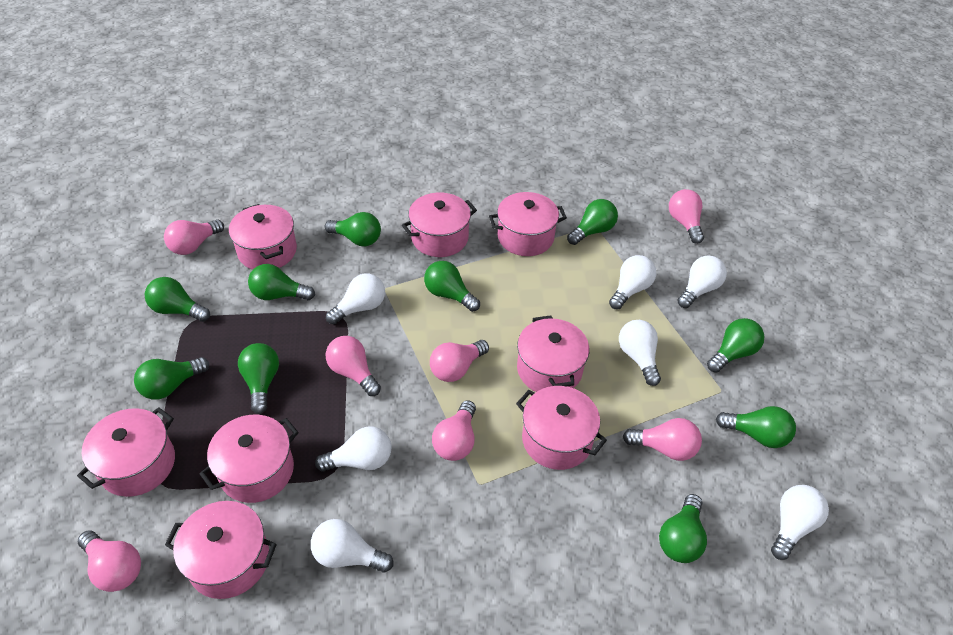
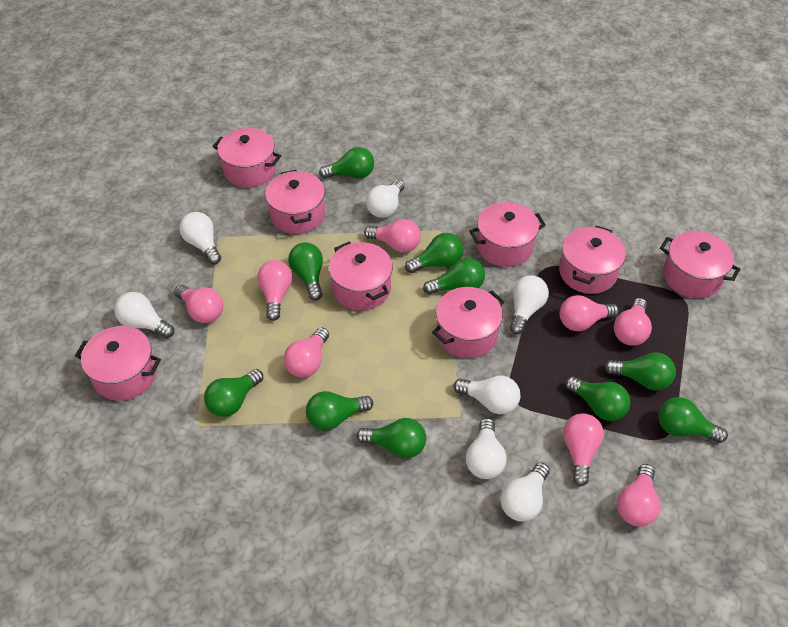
pink light bulb: [78,530,141,592] [164,219,224,255] [326,336,381,396] [430,340,489,382] [432,400,476,461] [623,418,702,461] [669,189,704,244] = 7 -> [174,285,223,323] [257,260,292,321] [284,327,329,377] [364,219,421,253] [559,295,619,331] [563,413,604,487] [614,298,652,346] [617,464,661,527] = 8

